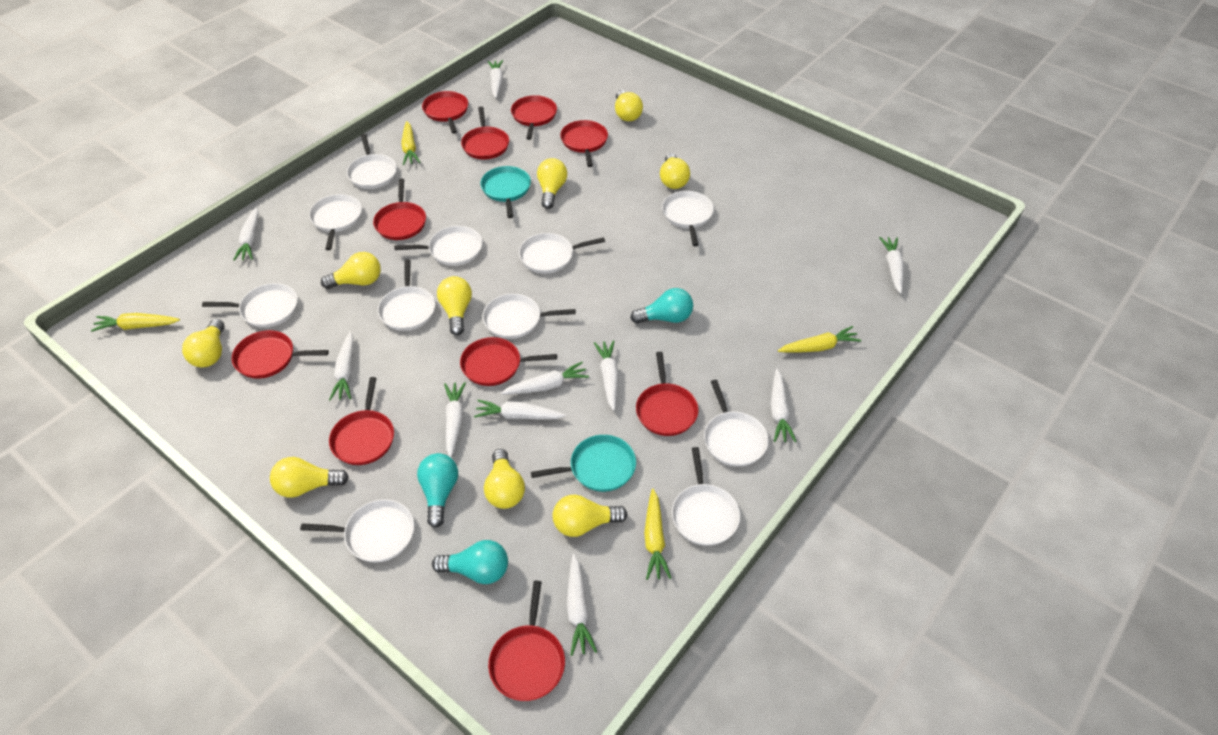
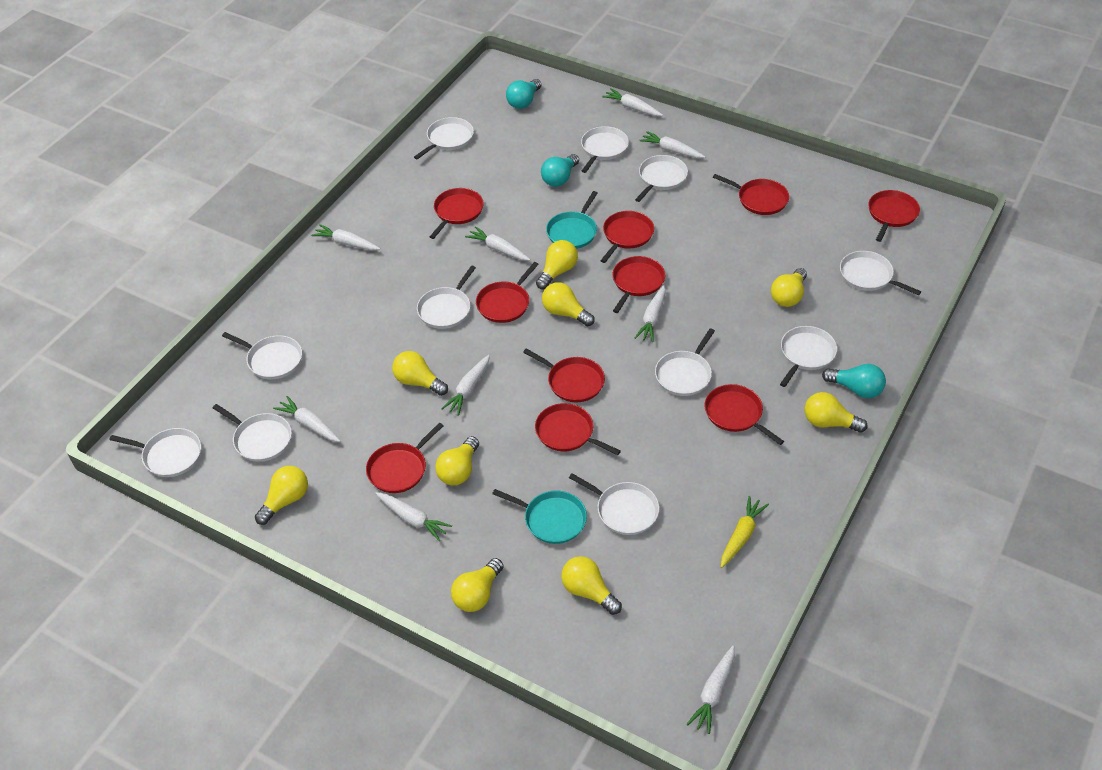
white carrot: [233,207,259,261] [329,331,354,400] [444,382,466,458] [474,400,566,420] [488,60,503,98] [501,362,589,394] [567,554,597,656] [594,340,619,411] [771,369,797,442] [879,237,904,294] = 10 -> [273,396,340,442] [311,224,380,250] [375,492,452,541] [441,355,490,416] [465,226,530,261] [602,88,663,116] [635,285,666,342] [639,131,705,158] [687,646,734,734] = 9
yellow carrot: [91,313,180,332] [401,121,420,165] [644,489,671,580] [778,326,861,353] = 4 -> [721,496,769,568] = 1

